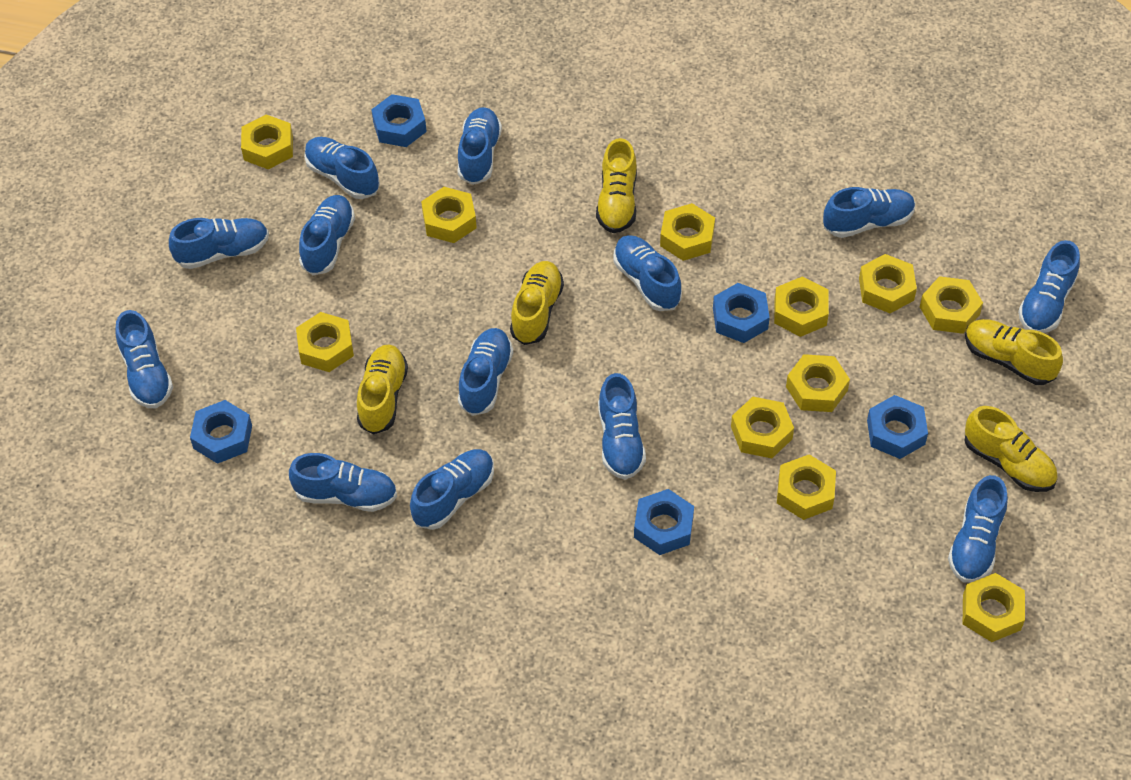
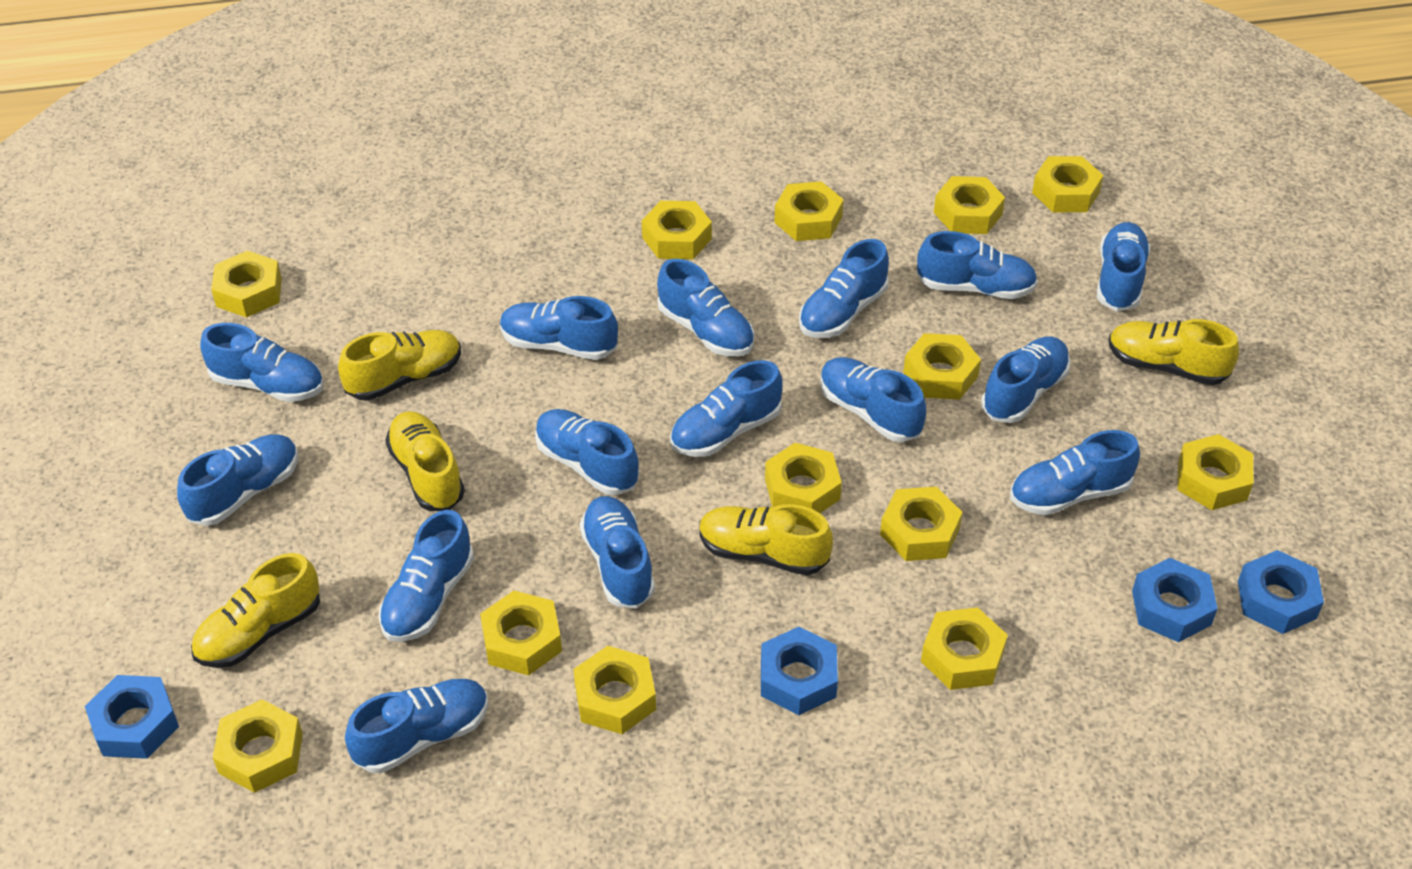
blue nut: [190,400,252,464] [371,94,427,147] [634,489,694,555] [713,283,770,343] [867,395,928,459] = 5 -> [85,675,179,759] [761,627,838,715] [1132,558,1218,642] [1238,550,1324,634] = 4
blue shoe: [115,310,173,408] [169,218,269,269] [289,453,397,512] [299,195,355,275] [304,137,380,199] [410,449,494,530] [458,107,502,185] [458,328,513,416] [598,373,646,480] [613,235,682,311] [823,187,915,238] [948,475,1008,583] [1018,240,1080,333] = 13 -> [177,434,299,526] [200,323,324,402] [345,679,488,773] [378,510,474,642] [500,296,618,360] [535,409,639,495] [580,496,655,609] [657,259,754,356] [670,360,783,457] [799,239,889,338] [820,357,926,442] [917,231,1038,299] [981,337,1070,423] [1010,430,1140,516] [1097,222,1150,311] = 15
yellow nut: [241,114,293,169] [296,312,354,372] [421,187,477,243] [660,203,715,261] [731,397,794,458] [774,277,829,337] [777,454,836,520] [786,354,850,412] [859,254,917,313] [920,276,983,334] [963,573,1025,642] = 11 -> [211,251,282,318] [213,699,303,793] [480,591,562,675] [573,646,656,734] [642,201,712,259] [765,443,842,513] [774,181,844,241] [880,487,963,561] [903,333,981,400] [921,607,1008,690] [934,176,1005,234] [1032,156,1103,212] [1177,434,1253,510] = 13

